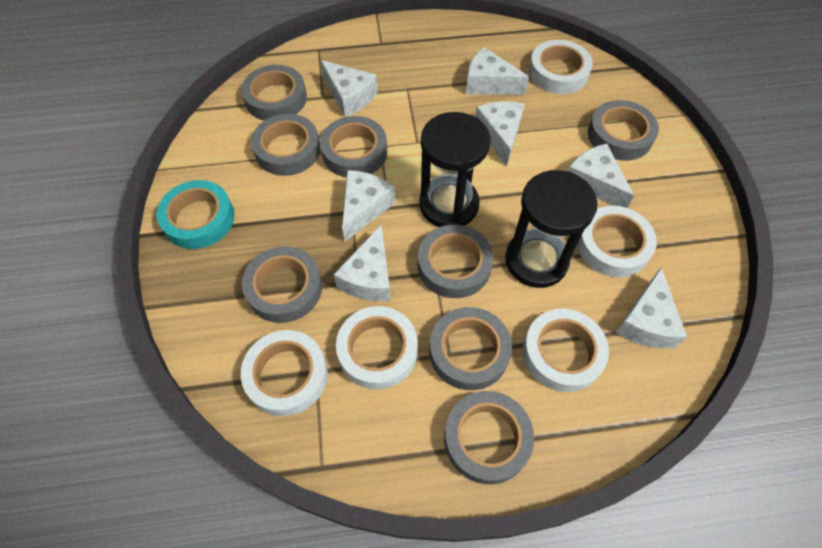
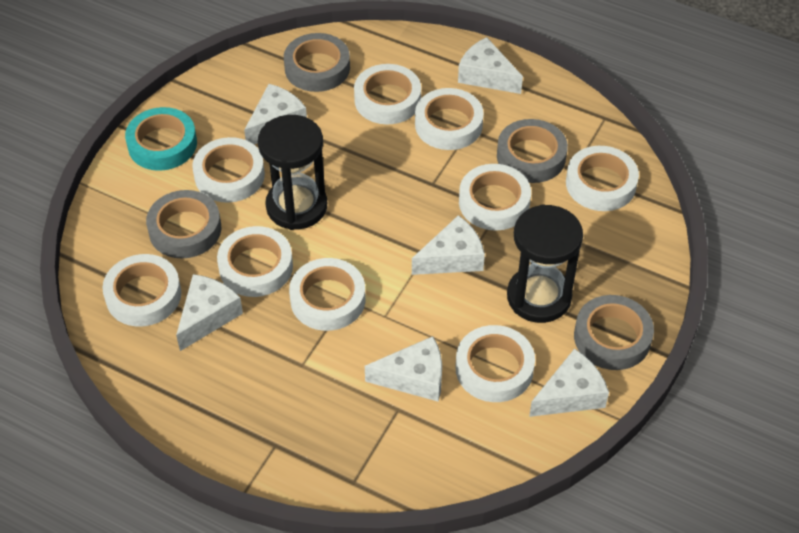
grey tape: [241,65,307,121] [242,247,322,323] [251,114,320,176] [320,116,387,178] [418,225,493,298] [430,307,512,390] [444,391,534,484] [588,100,659,161] = 8 -> [146,190,221,258] [284,33,350,92] [497,119,568,183] [574,295,654,370] = 4
white cheese: [320,60,377,117] [334,225,391,301] [342,170,396,241] [466,47,529,95] [475,102,525,166] [568,144,634,208] [615,267,687,348] = 7 -> [176,274,243,351] [244,84,307,144] [365,336,442,401] [412,215,485,275] [458,37,523,94] [529,348,609,417] = 6
white tape: [241,330,328,416] [336,306,418,389] [523,309,609,392] [529,40,593,94] [577,206,657,277] = 5 -> [102,254,181,327] [192,137,265,203] [217,226,293,297] [289,258,365,331] [354,64,421,124] [415,88,484,150] [456,325,535,402] [459,164,531,231] [566,146,639,211] = 9

